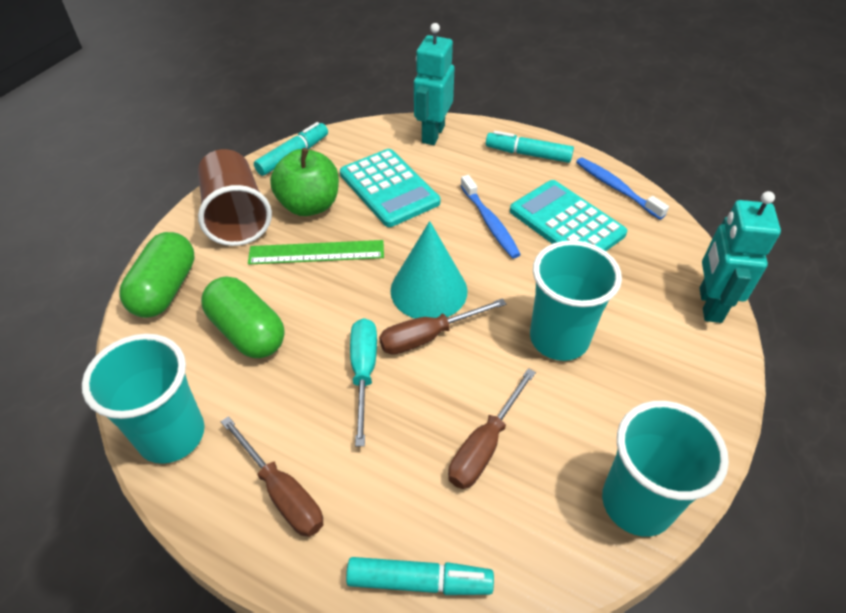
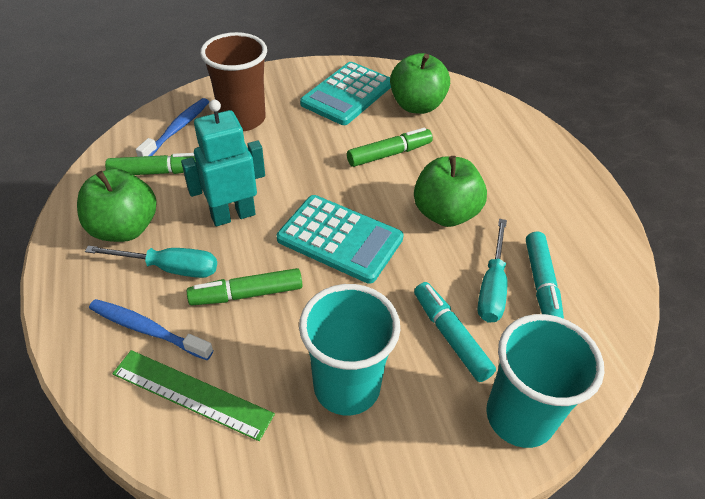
brown screwdriver: [221,416,323,537] [379,298,506,355] [448,368,536,489] = 3 -> none = 0
green apple: [270,148,339,216] = 1 -> [77,169,157,242] [390,53,450,114] [414,156,487,227] = 3
green capsule: [119,232,195,318] [201,276,285,358] = 2 -> none = 0
green marker: none = 0 -> [105,153,196,175] [187,268,302,305] [347,128,433,167] = 3
turquoise cone: [390,221,467,318] = 1 -> none = 0
turquoise cup: [82,334,205,464] [530,240,622,361] [602,401,729,537] = 3 -> [299,284,400,415] [486,314,604,448] = 2
turquoise marker: [254,122,328,176] [346,557,494,595] [486,131,574,163] = 3 -> [414,282,496,382] [526,231,564,319] = 2
turquoise robot: [414,23,454,145] [700,191,781,323] = 2 -> [181,100,265,226] = 1
turquoise screwdriver: [350,318,377,447] = 1 -> [85,246,217,278] [478,219,507,323] = 2

